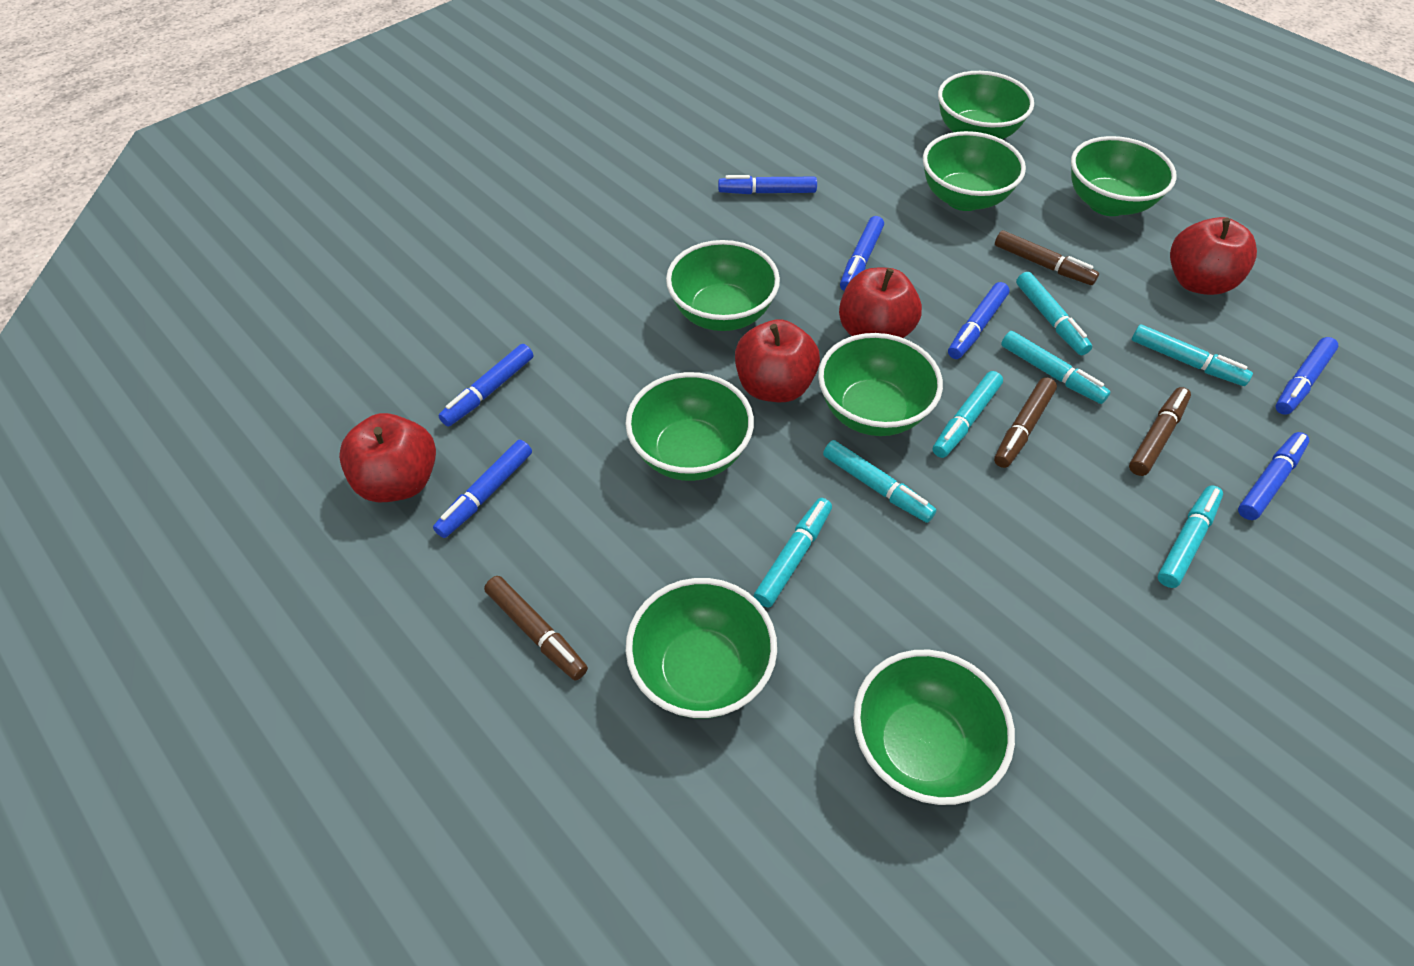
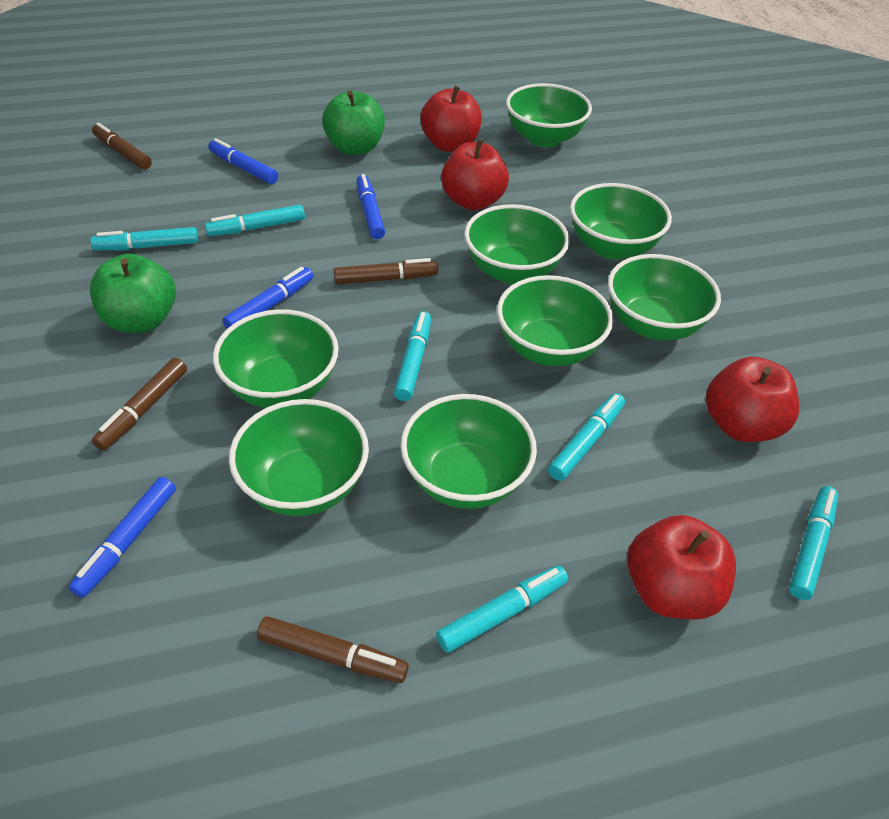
blue marker: [433,440,532,538] [439,344,533,427] [718,175,817,194] [840,216,884,291] [948,282,1009,359] [1238,432,1309,520] [1275,337,1338,415] = 7 -> [68,477,176,598] [208,138,278,184] [222,267,313,329] [357,174,385,239] = 4
green apple: none = 0 -> [90,254,176,333] [322,90,385,155] = 2
turquoise marker: [754,498,832,608] [823,440,936,523] [933,371,1003,458] [1001,331,1111,404] [1016,272,1092,355] [1131,325,1253,386] [1158,485,1223,588] = 7 -> [91,227,198,251] [205,205,305,236] [394,311,431,401] [436,565,568,653] [548,393,625,481] [789,486,838,600] = 6

